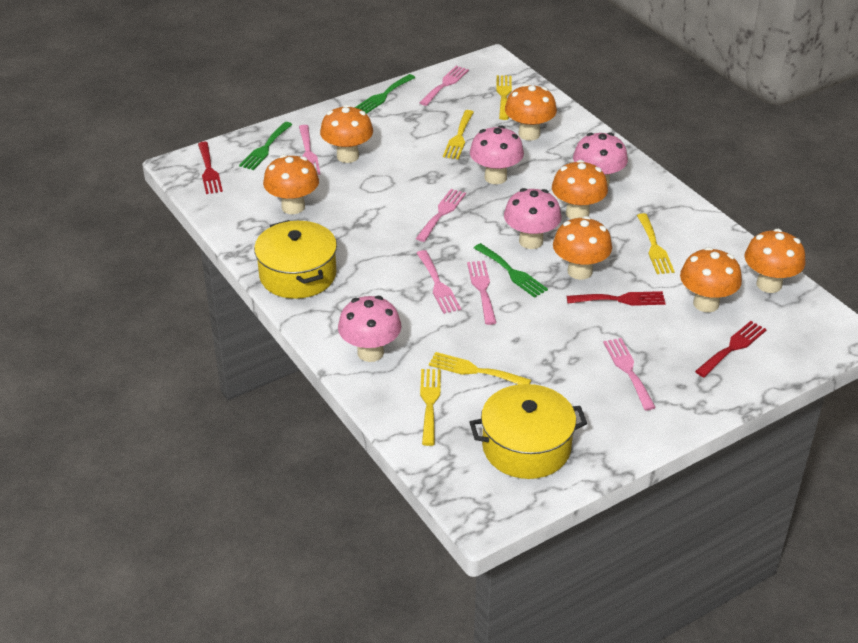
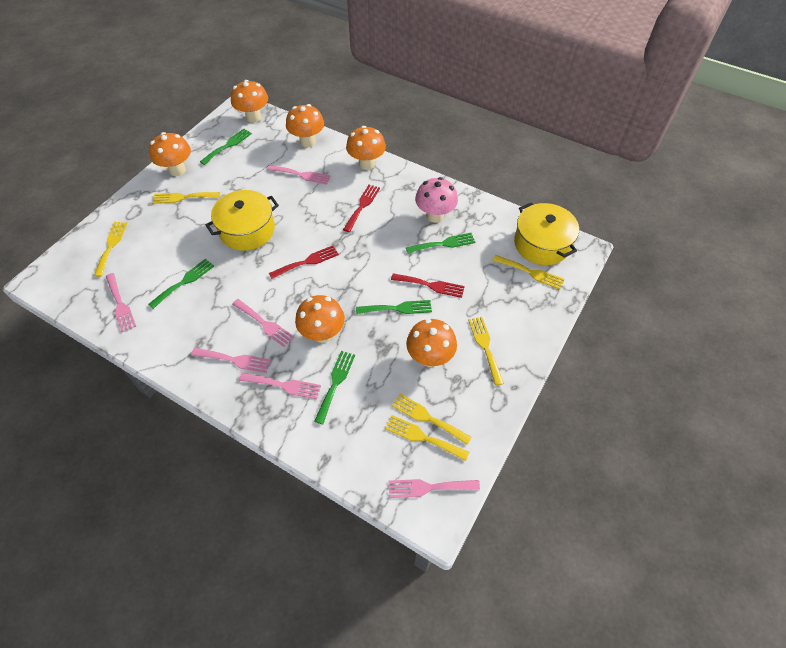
green fork: [239,122,293,170] [355,74,416,114] [474,243,548,298] = 3 -> [148,259,214,309] [200,129,252,165] [314,351,355,424] [356,300,432,314] [406,233,475,254] = 5
orange mushroom: [263,155,319,214] [320,105,373,163] [505,84,557,141] [552,160,608,219] [553,216,612,280] [680,247,742,312] [744,229,805,293] = 7 -> [149,132,191,176] [231,80,268,123] [286,104,324,147] [295,295,345,343] [346,126,386,170] [406,319,457,367] = 6
pink mushroom: [338,296,401,362] [470,125,524,184] [504,188,561,249] [573,132,628,187] = 4 -> [415,177,458,223] = 1
yellow fork: [420,369,441,446] [429,352,531,384] [443,110,474,159] [496,75,512,120] [637,213,675,274] = 5 -> [94,222,127,277] [153,192,220,204] [385,415,469,461] [392,394,472,445] [468,317,504,386] [493,255,565,290] = 6

